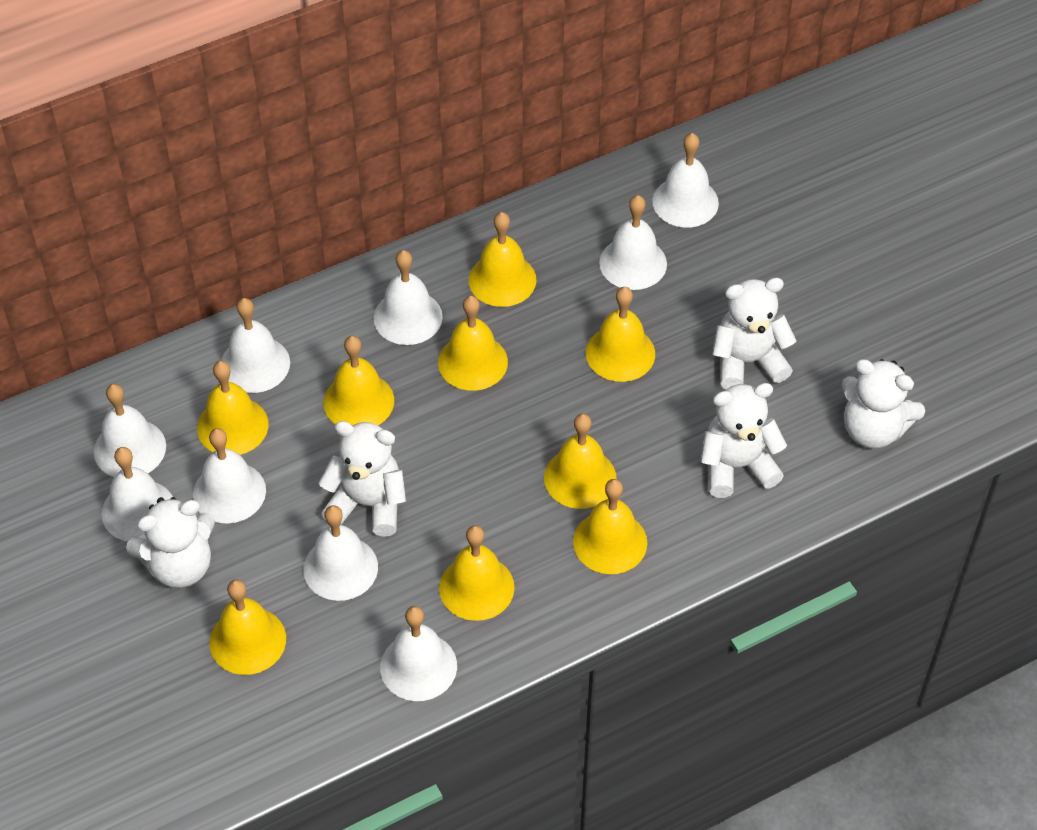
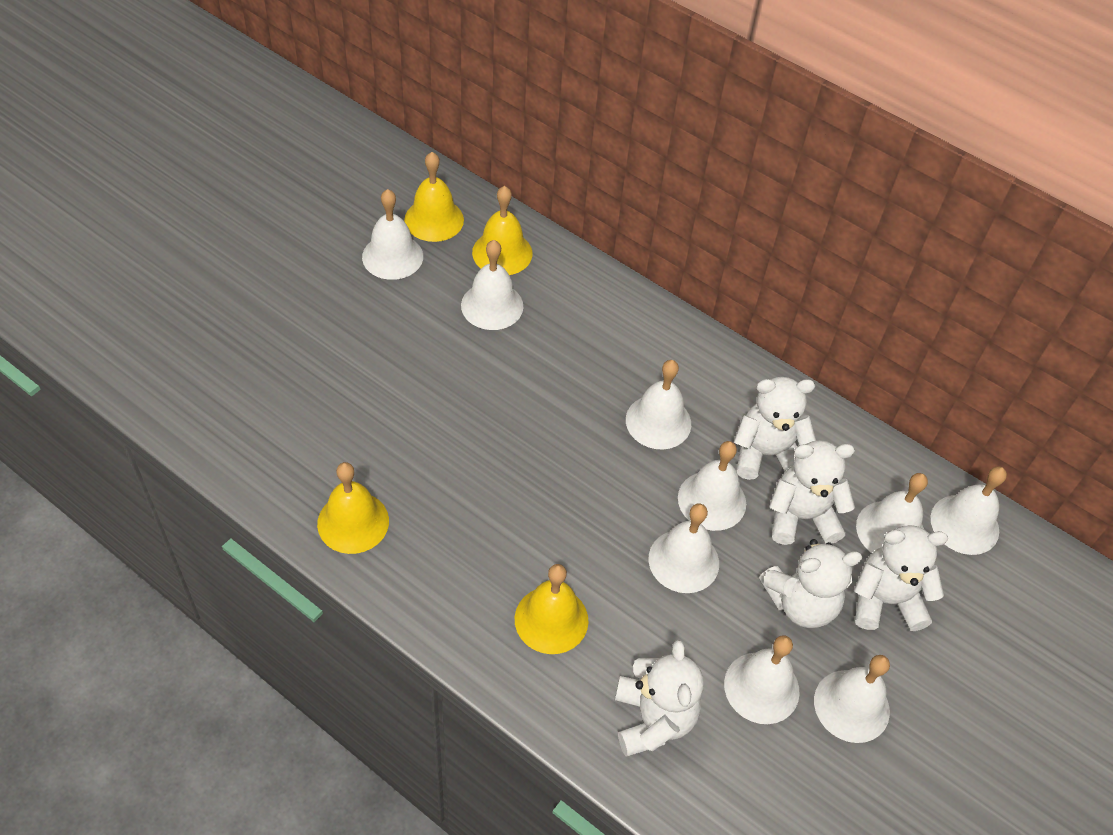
yellow bell: [197,361,269,455] [210,579,286,675] [324,336,394,426] [438,296,508,391] [439,525,515,621] [468,212,536,307] [544,414,617,509] [573,479,647,574] [586,287,655,382] = 9 -> [317,462,389,554] [404,152,464,242] [472,186,532,275] [515,564,589,654] = 4

